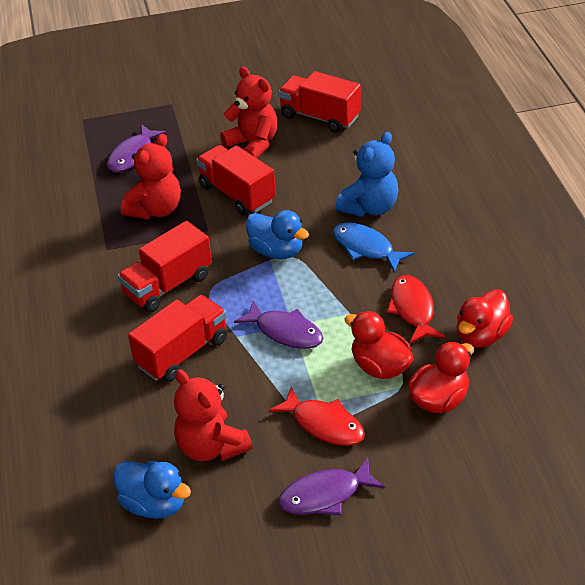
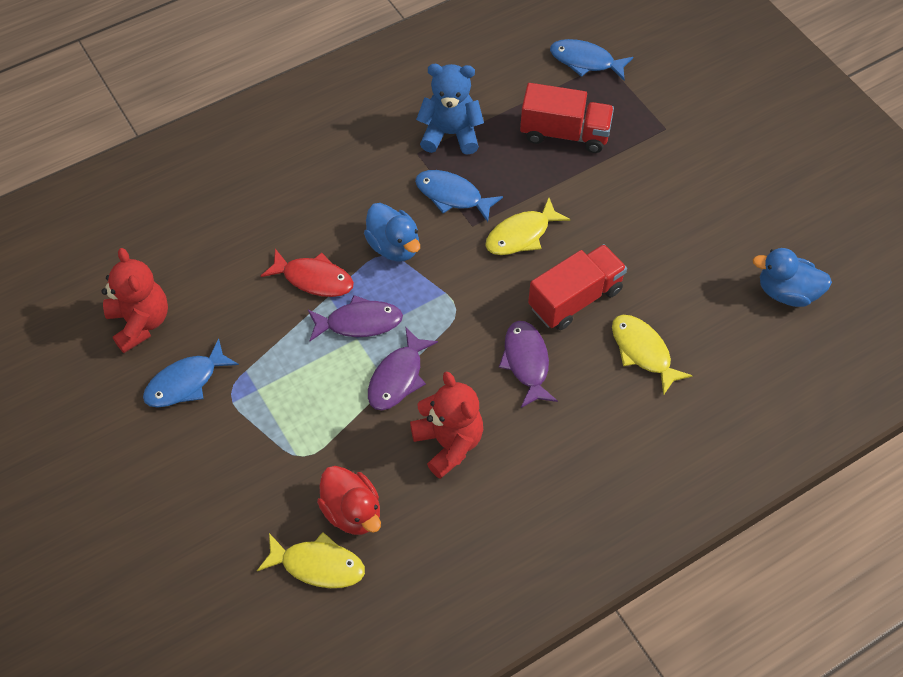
blue fish: [333,223,414,273] = 1 -> [143,339,239,408] [415,170,503,222] [550,39,633,80] = 3
red duck: [345,311,413,379] [408,341,474,413] [457,289,513,348] = 3 -> [317,466,381,535] = 1
red fish: [269,387,365,446] [387,275,445,343] = 2 -> [261,249,354,297] = 1
red teddy bear: [121,134,181,219] [174,369,253,461] [220,67,277,158] = 3 -> [101,248,168,353] [410,371,483,479] = 2
red truck: [117,221,212,312] [128,295,227,382] [196,145,276,215] [278,71,361,133] = 4 -> [520,83,614,153] [528,244,627,330] = 2
yellow fish: none = 0 -> [257,532,365,588] [485,198,570,255] [612,315,693,396] = 3

